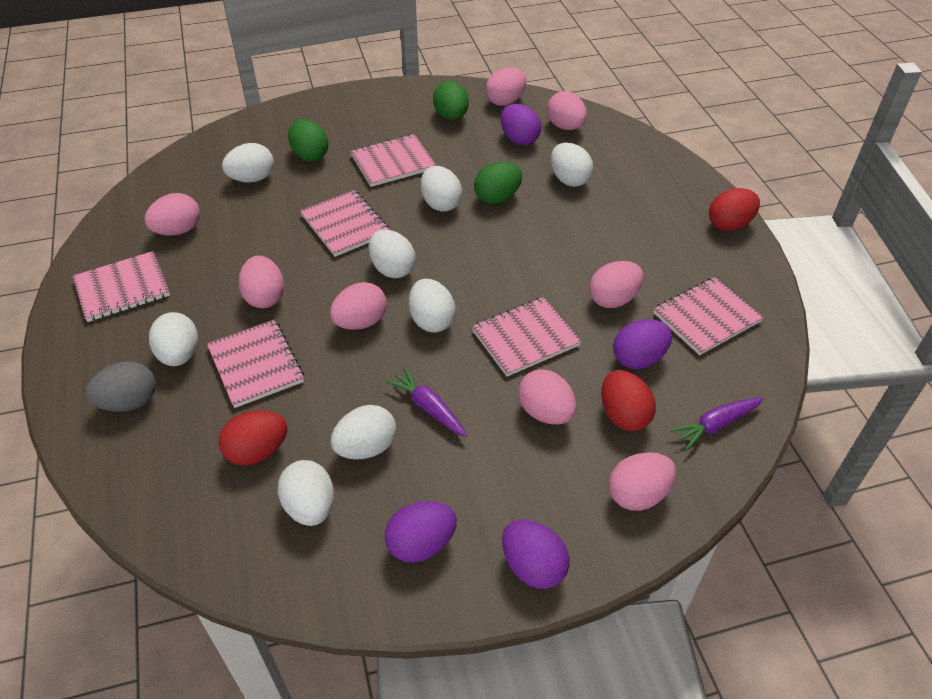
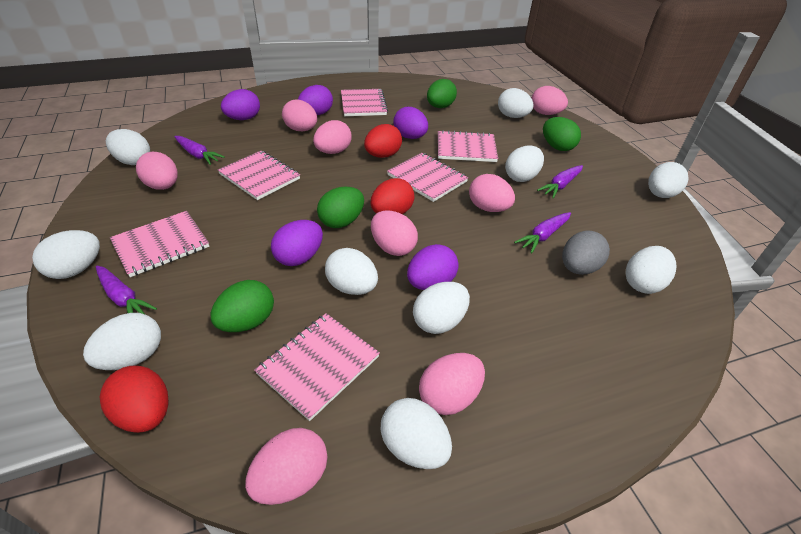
green egg: [288,119,328,161] [433,81,469,120] [474,162,522,204] = 3 -> [211,280,274,332] [317,186,364,228] [427,79,457,108] [543,117,581,151] = 4
purple carrot: [385,367,467,437] [670,397,763,450] = 2 -> [96,266,157,314] [174,136,225,165] [514,212,571,253] [537,165,583,198] = 4
purple egg: [385,501,457,563] [501,104,541,145] [502,520,570,589] [613,319,672,369] = 4 -> [221,89,260,120] [271,220,323,266] [298,85,333,115] [393,107,428,139] [407,244,459,290] = 5
white egg: [149,312,198,366] [222,143,274,182] [278,460,334,526] [331,405,396,460] [369,230,416,278] [409,279,456,332] [421,166,462,212] [551,143,593,187] = 8 -> [32,230,100,279] [83,313,161,370] [106,129,150,165] [325,248,378,295] [381,398,452,469] [413,282,470,334] [498,88,533,118] [505,146,544,182] [626,246,676,294] [648,162,689,198] = 10

